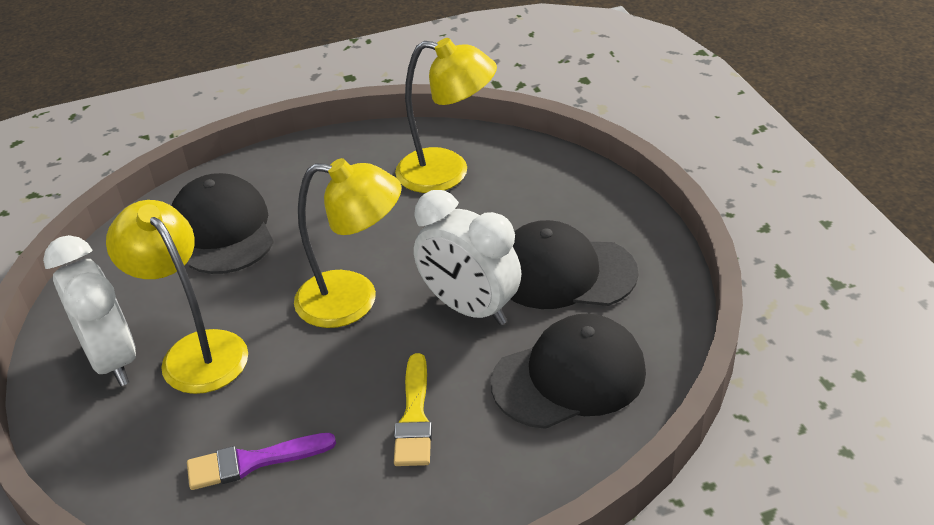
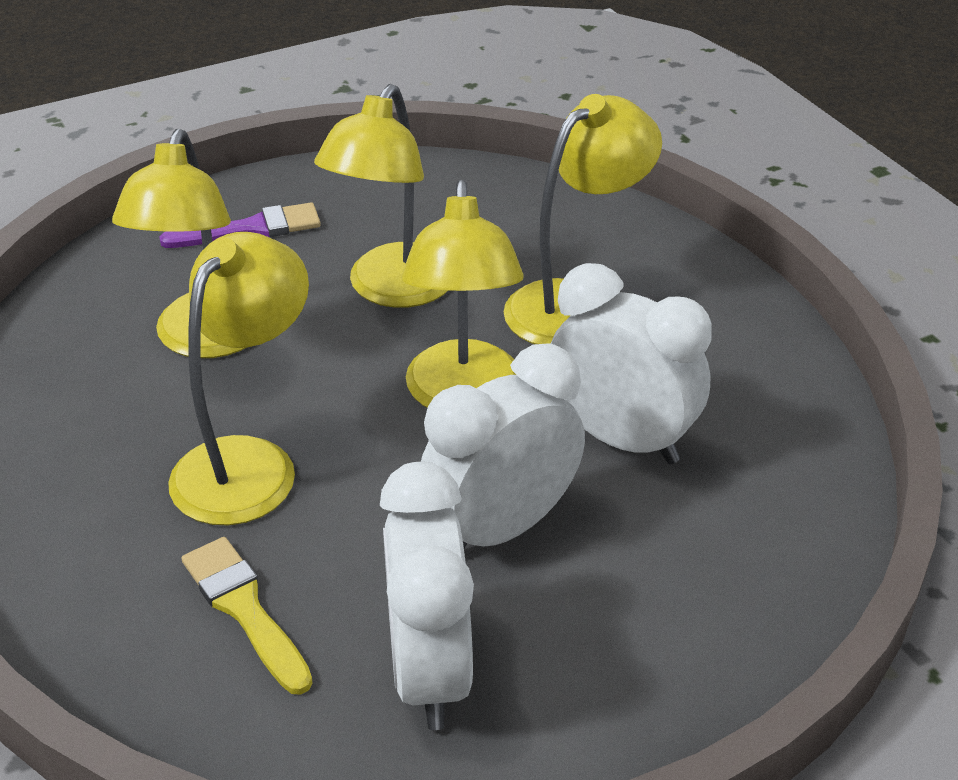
black cap: [171,173,274,274] [491,313,646,429] [511,220,638,309] = 3 -> none = 0
white clock: [43,235,136,386] [414,190,521,325] = 2 -> [380,462,474,730] [421,343,585,548] [551,263,712,464] = 3
yellow lamp: [106,200,248,394] [294,158,401,328] [395,38,497,193] = 3 -> [112,129,245,358] [168,232,309,525] [314,84,448,308] [401,180,524,408] [504,94,662,344] = 5

